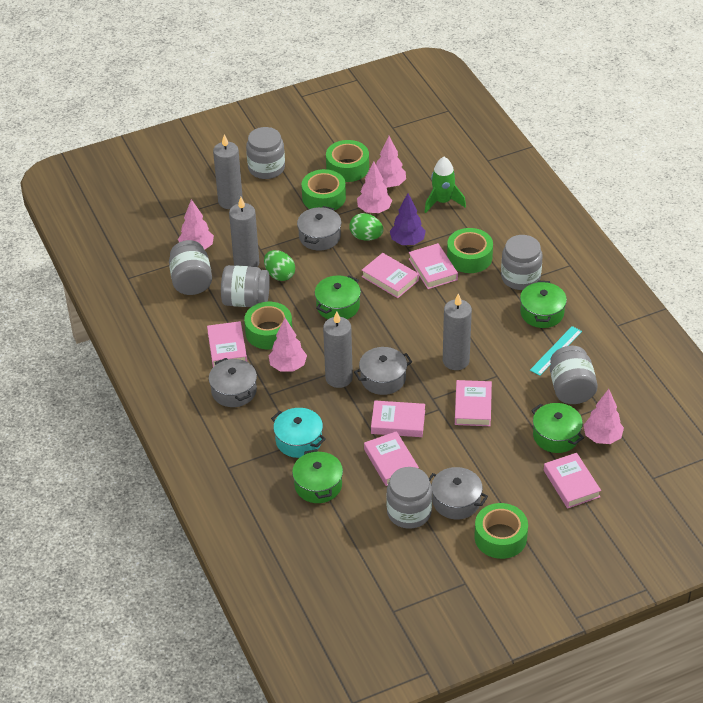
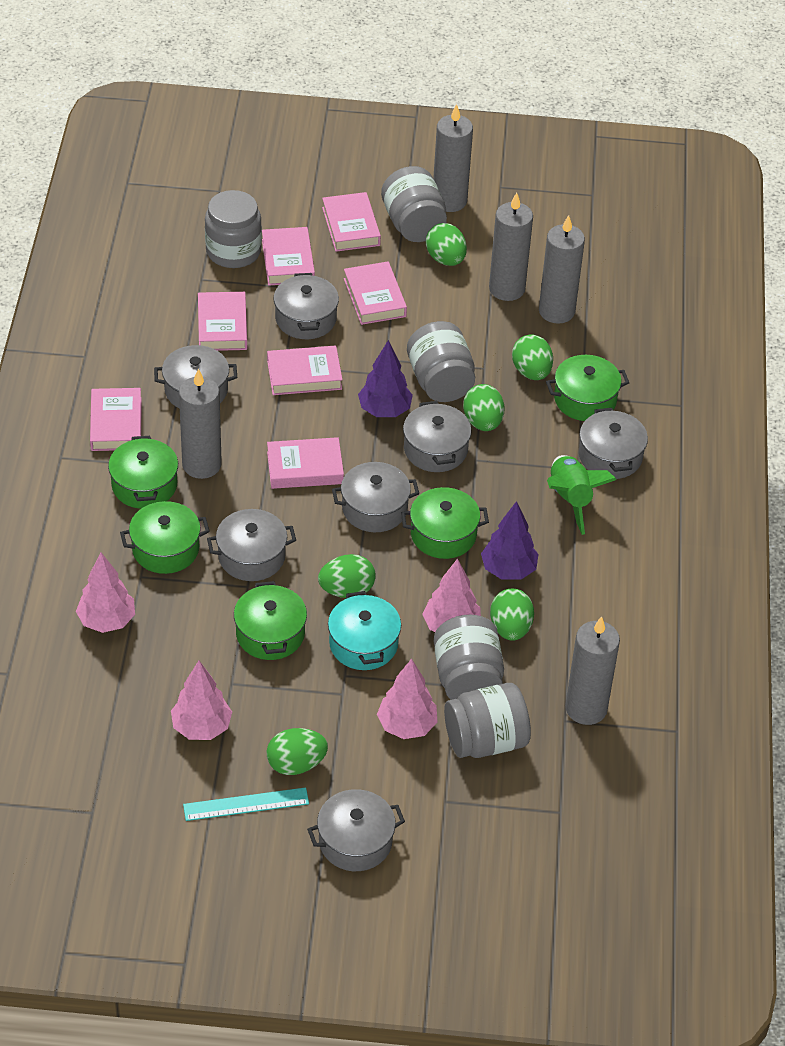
green egg: [264,250,295,281] [349,213,383,241] = 2 -> [266,728,328,775] [318,554,376,598] [426,223,467,266] [463,384,504,431] [490,588,534,641] [512,334,553,380] = 6
green pot: [292,449,343,503] [315,275,361,319] [520,281,567,328] [531,403,584,453] = 4 -> [108,436,178,509] [120,501,210,574] [234,581,307,660] [401,487,489,559] [546,355,629,421] = 5
green tape: [244,302,292,349] [301,169,346,210] [326,140,369,182] [447,228,493,273] [475,503,528,559] = 5 -> none = 0
grey candle: [213,134,243,209] [229,197,259,267] [323,311,353,388] [443,293,472,370] = 4 -> [179,369,222,479] [433,104,473,212] [489,192,533,301] [539,215,585,324] [565,616,620,725] = 5
grey jar: [169,240,212,295] [221,265,270,307] [246,127,285,179] [387,467,432,529] [501,235,542,290] [550,346,598,404] = 6 -> [205,190,262,268] [381,166,447,242] [407,321,475,402] [434,615,504,700] [444,683,531,758] = 5
grey pot: [209,358,257,407] [297,206,341,251] [354,347,412,395] [429,467,488,519] = 4 -> [154,345,237,409] [207,509,296,581] [274,273,339,339] [307,789,405,871] [332,462,419,532] [403,401,472,472] [579,408,648,479] = 7
pink tree: [178,199,214,250] [269,318,307,372] [357,161,392,213] [376,136,406,188] [583,389,624,444] = 5 -> [76,553,135,633] [171,661,232,740] [377,659,437,739] [422,558,481,632] = 4
purple tree: [390,193,426,245] = 1 -> [358,340,413,417] [481,501,539,580] = 2

